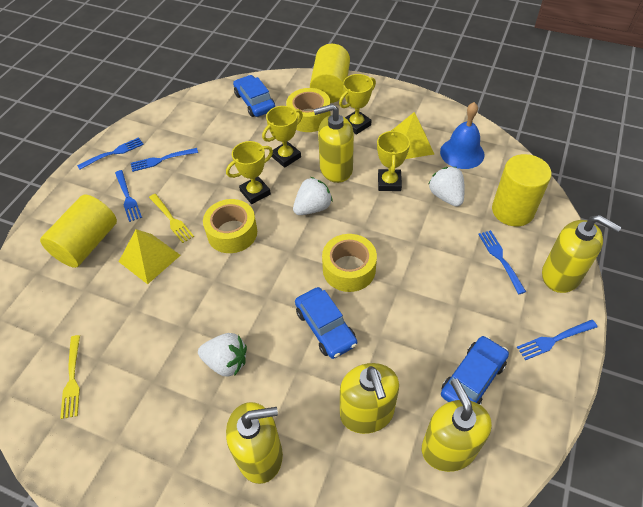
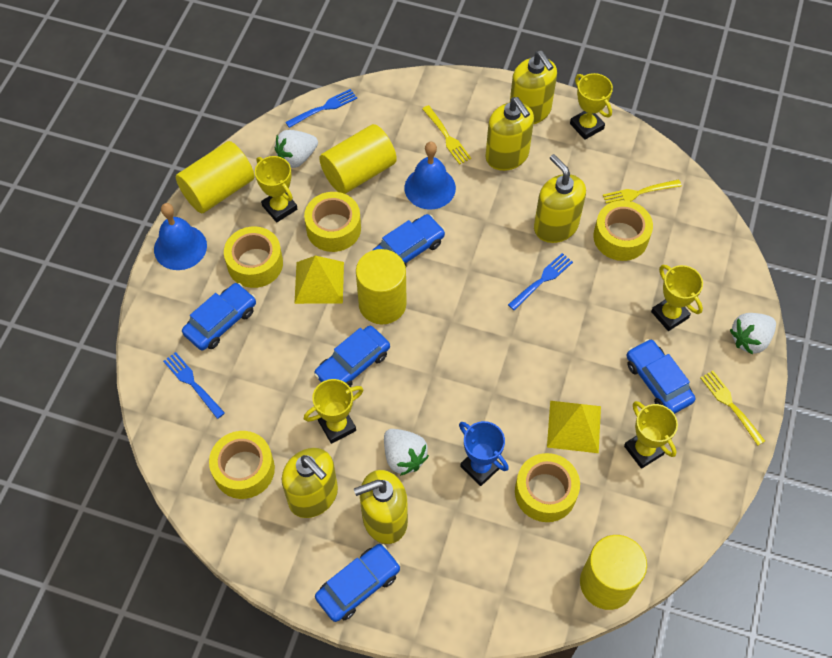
blue bell: [440,102,485,169] = 1 -> [154,203,207,270] [405,142,456,209] = 2
blue car: [233,75,275,117] [295,287,357,359] [441,336,509,405] = 3 -> [182,283,256,351] [314,326,390,387] [315,544,401,622] [372,214,445,266] [626,339,695,414] = 5
blue fork: [77,137,144,169] [115,170,142,222] [131,148,198,172] [478,230,526,294] [517,320,598,360] = 5 -> [163,352,225,419] [285,89,357,128] [508,253,573,310] = 3
blue trophy: none = 0 -> [459,421,509,486] = 1
yellow cylinder: [40,195,117,268] [310,44,350,103] [492,154,552,226] = 3 -> [176,141,255,213] [319,124,397,194] [356,249,407,325] [580,535,647,610] = 4
yellow fork: [60,335,80,419] [149,194,194,243] = 2 -> [422,105,471,165] [603,179,682,203] [700,370,765,445] = 3
yellow tape: [203,199,257,253] [286,88,330,132] [322,234,377,292] = 3 -> [209,431,275,499] [224,226,283,288] [304,192,361,252] [515,453,580,522] [593,200,653,261] = 5
yellow trophy: [226,141,273,204] [262,106,303,168] [339,74,376,135] [377,130,410,191] = 4 -> [255,156,297,222] [304,379,363,444] [570,73,613,140] [624,401,678,469] [651,265,703,331] = 5

